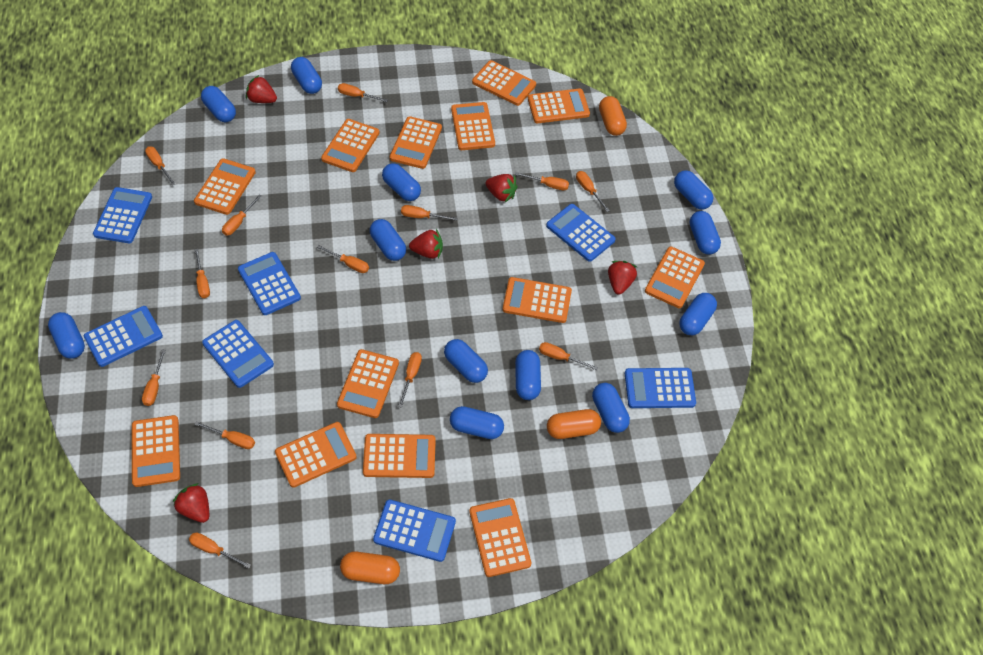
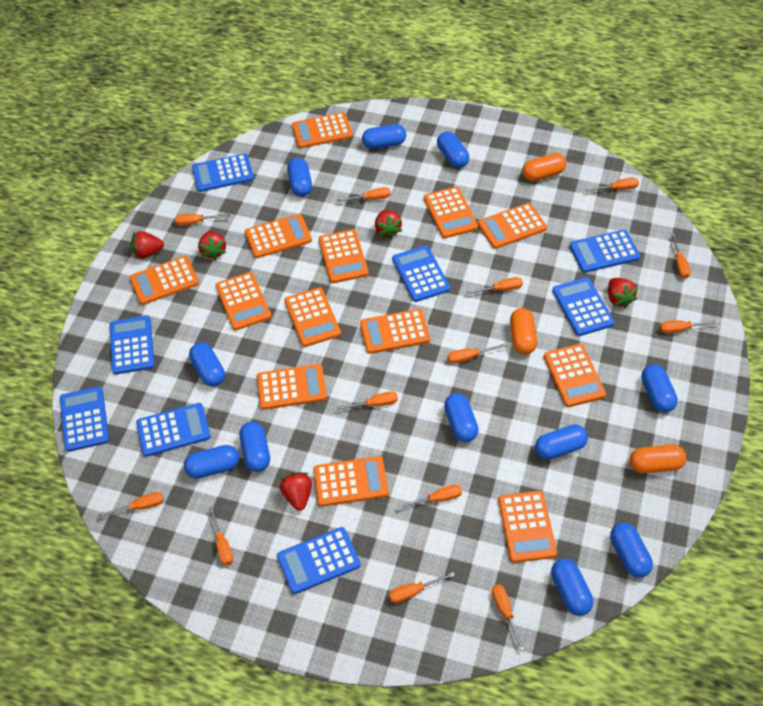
blue calculator: [84,306,163,367] [93,187,152,243] [202,320,274,388] [238,252,301,315] [373,499,456,562] [546,204,616,262] [625,368,696,408] = 7 -> [60,386,109,452] [110,316,154,375] [136,403,211,457] [192,153,254,192] [277,527,361,594] [392,245,450,302] [552,277,614,336] [570,230,640,273] = 8
blue capsule: [48,312,85,359] [201,86,236,122] [291,57,322,94] [370,219,406,261] [382,163,421,201] [444,339,488,383] [450,406,504,439] [515,350,541,400] [592,383,630,433] [674,170,713,210] [679,293,717,335] [690,211,721,255] = 12 -> [184,445,239,479] [189,343,225,386] [240,422,270,472] [287,158,312,197] [362,124,406,149] [437,131,469,168] [444,393,479,442] [535,424,588,460] [551,558,593,616] [610,522,653,578] [641,364,678,413] = 11

